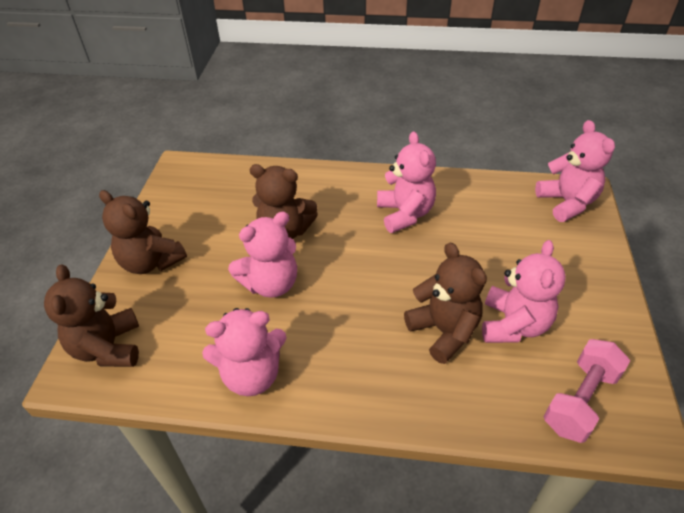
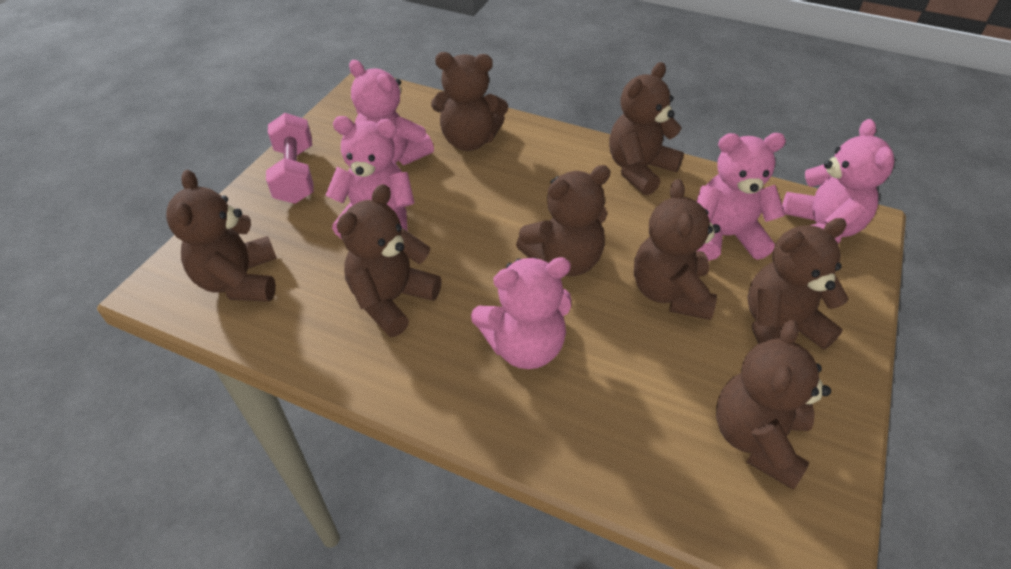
brown teddy bear: [44,264,139,367] [99,190,187,274] [249,164,318,239] [404,242,487,364] = 4 -> [166,170,277,302] [337,184,442,337] [431,52,508,151] [516,165,610,276] [609,62,684,195] [634,179,720,320] [716,320,831,489] [747,218,849,350] = 8

